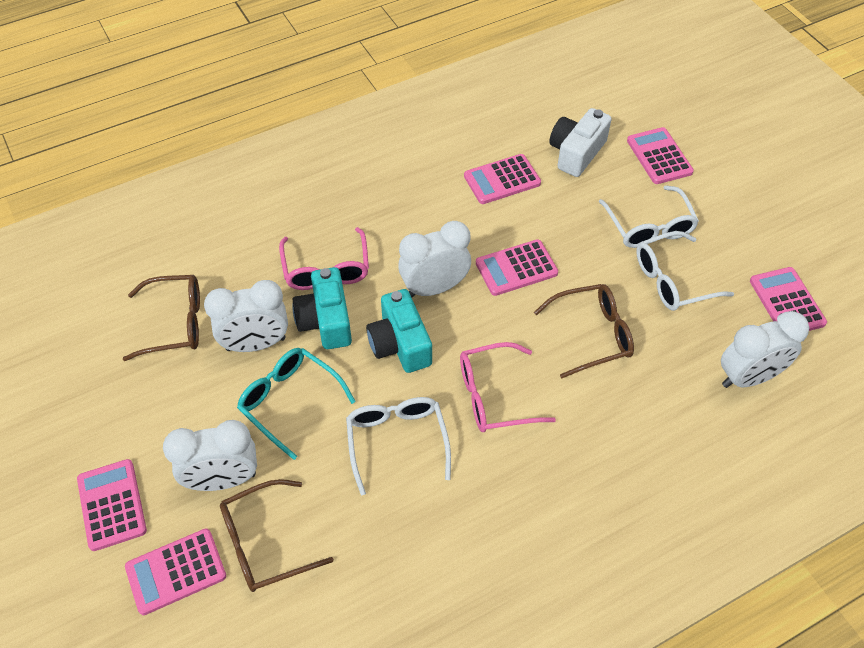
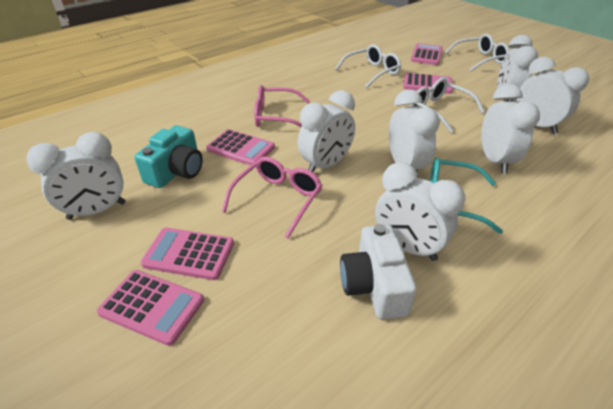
brown glasses: [123,275,200,361] [220,479,334,592] [534,284,634,378] = 3 -> none = 0
pink calculator: [77,459,147,551] [125,528,226,615] [464,154,541,204] [476,239,558,296] [627,127,694,184] [750,267,827,331] = 6 -> [97,270,204,346] [141,228,234,280] [206,129,275,165] [403,73,453,94] [411,43,443,65] = 5
turquoise camera: [292,267,352,349] [366,289,432,373] = 2 -> [134,125,203,188] = 1
white clock: [163,420,257,491] [204,280,288,352] [398,221,471,298] [721,311,809,388] = 4 -> [27,132,126,220] [298,90,355,172] [375,162,466,261] [389,90,440,178] [481,84,540,174] [497,35,538,101] [517,57,589,134] = 7

